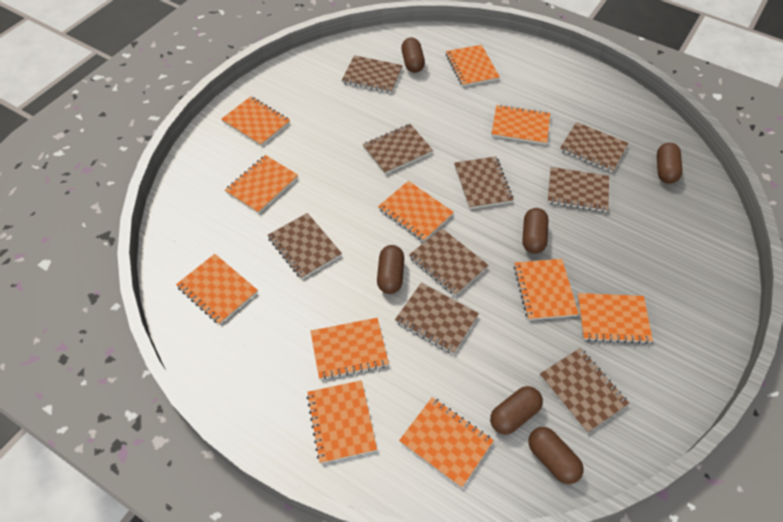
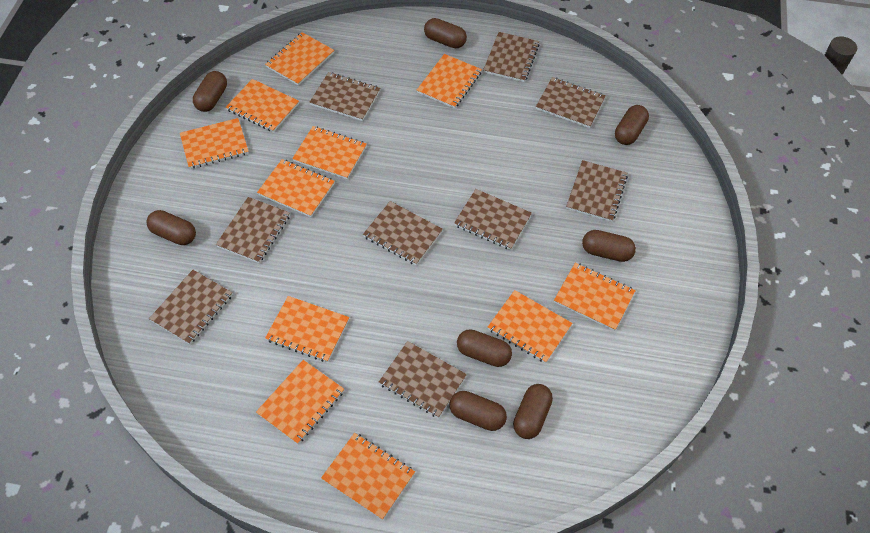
brown capsule: [377,245,404,294] [401,38,425,73] [490,386,543,435] [522,208,549,254] [528,427,584,484] [657,143,683,184] = 6 -> [146,210,196,245] [193,71,227,112] [424,18,467,48] [449,391,507,431] [457,329,512,367] [513,384,553,439] [582,230,636,262] [615,105,649,145] = 8

